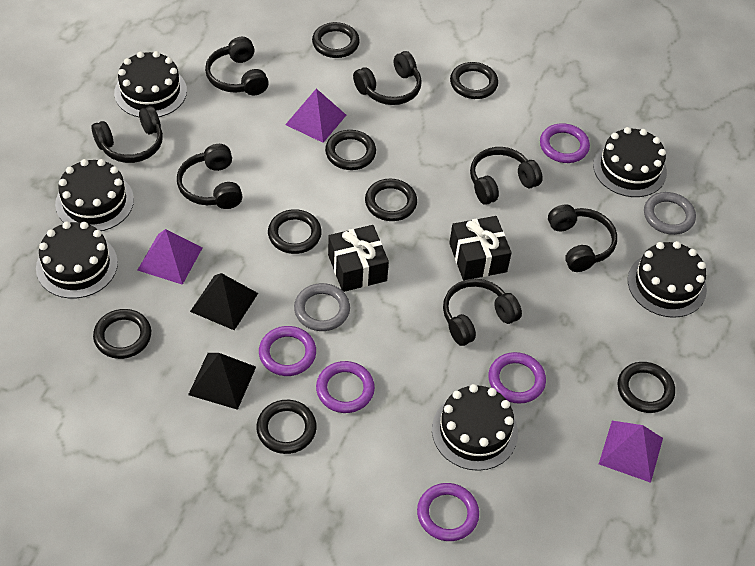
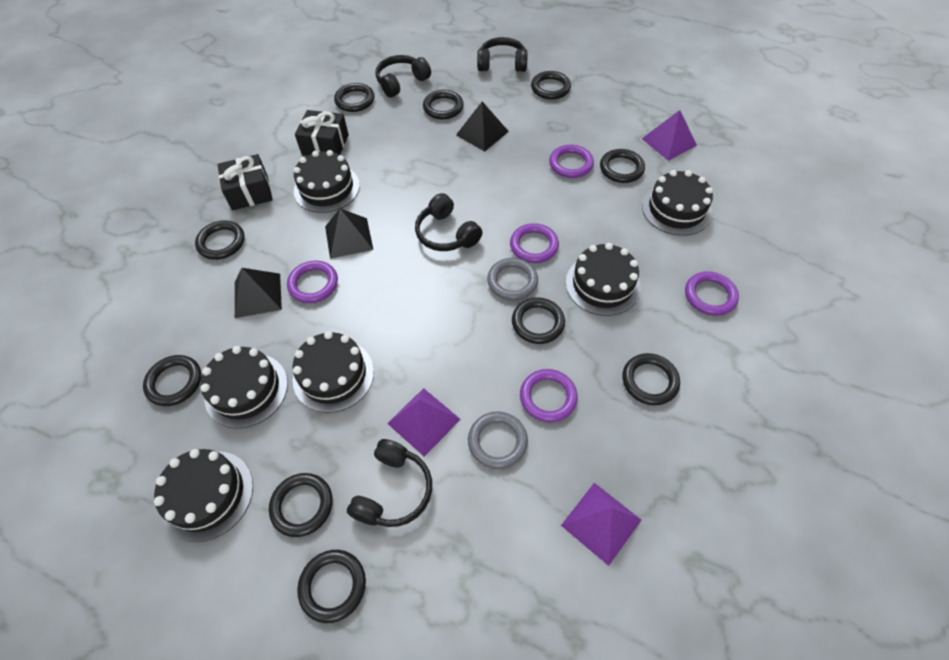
black headphones: [91,106,163,163] [177,144,243,209] [205,37,269,95] [353,51,422,105] [443,279,522,346] [470,147,543,205] [548,204,617,272] = 7 -> [347,439,432,527] [375,55,431,98] [415,193,482,251] [477,37,528,72] = 4
black pyramid: [188,353,256,410] [190,273,258,330] = 2 -> [235,268,282,318] [325,208,373,259] [456,102,509,151] = 3
black ring: [93,309,151,359] [256,400,317,454] [268,209,322,254] [312,22,360,58] [325,130,376,170] [365,179,417,221] [450,62,498,99] [618,362,675,413] = 8 -> [143,355,201,406] [195,221,245,260] [269,473,333,537] [297,550,366,623] [334,83,375,112] [423,90,464,120] [512,298,565,344] [531,71,571,100] [600,149,645,183] [622,353,680,405] = 10

